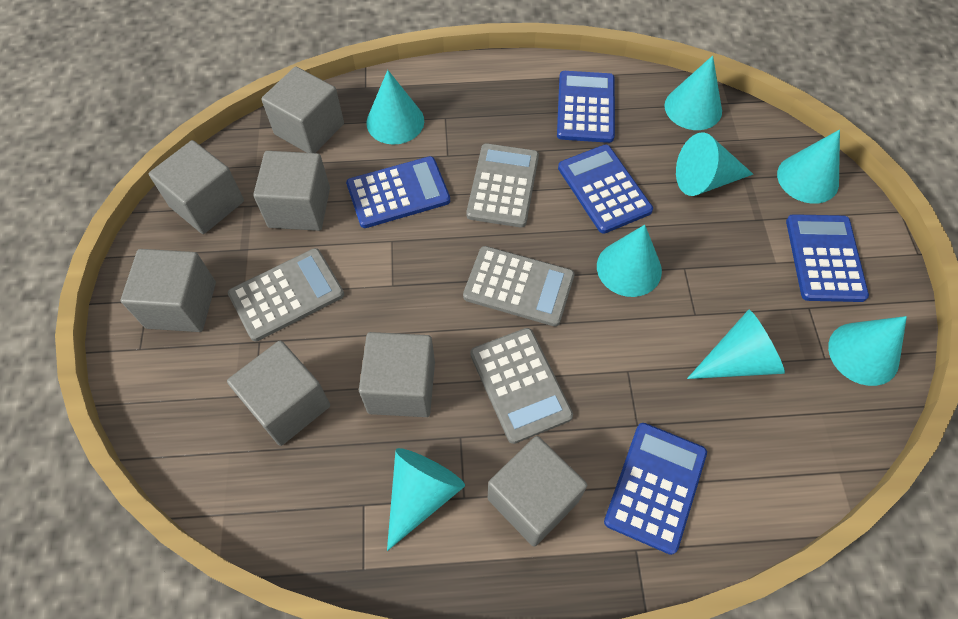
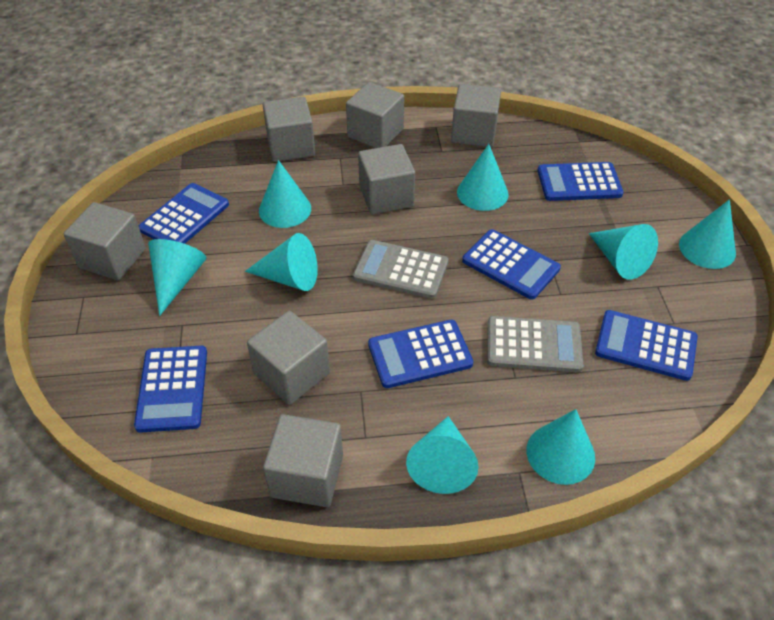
blue calculator: [346,156,450,228] [557,71,615,143] [558,144,653,234] [604,423,707,555] [786,214,869,302] = 5 -> [134,346,207,433] [139,183,229,244] [368,320,473,388] [462,229,561,300] [537,162,624,201] [595,310,698,381] = 6
grey calculator: [228,248,344,342] [463,246,575,326] [466,143,539,227] [470,328,573,444] = 4 -> [353,240,448,299] [487,316,583,372] = 2

